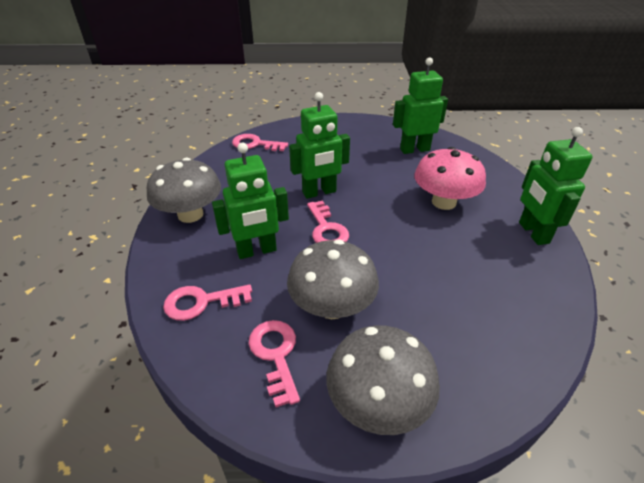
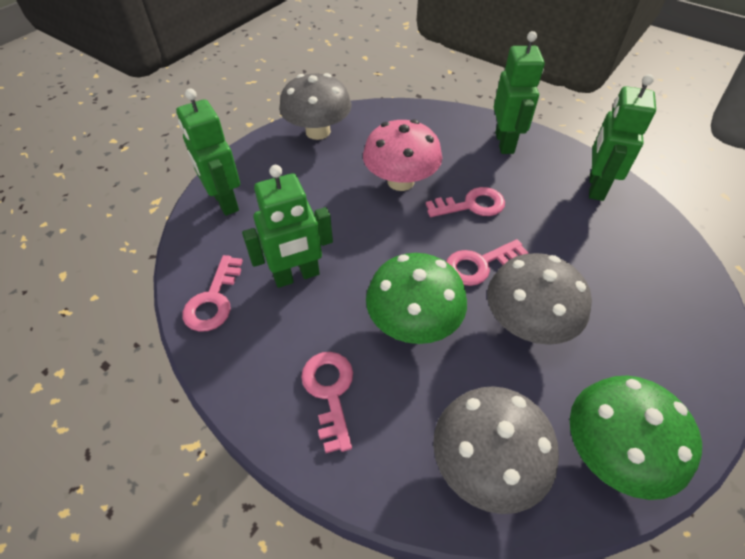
green mushroom: none = 0 -> [366,253,467,344] [570,376,702,500] = 2

